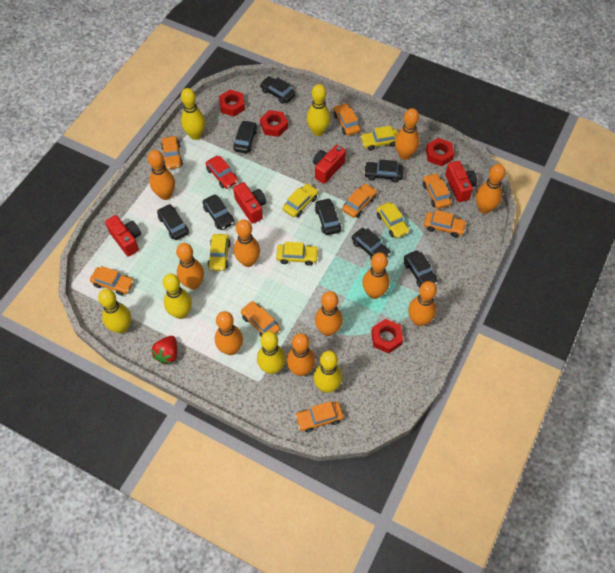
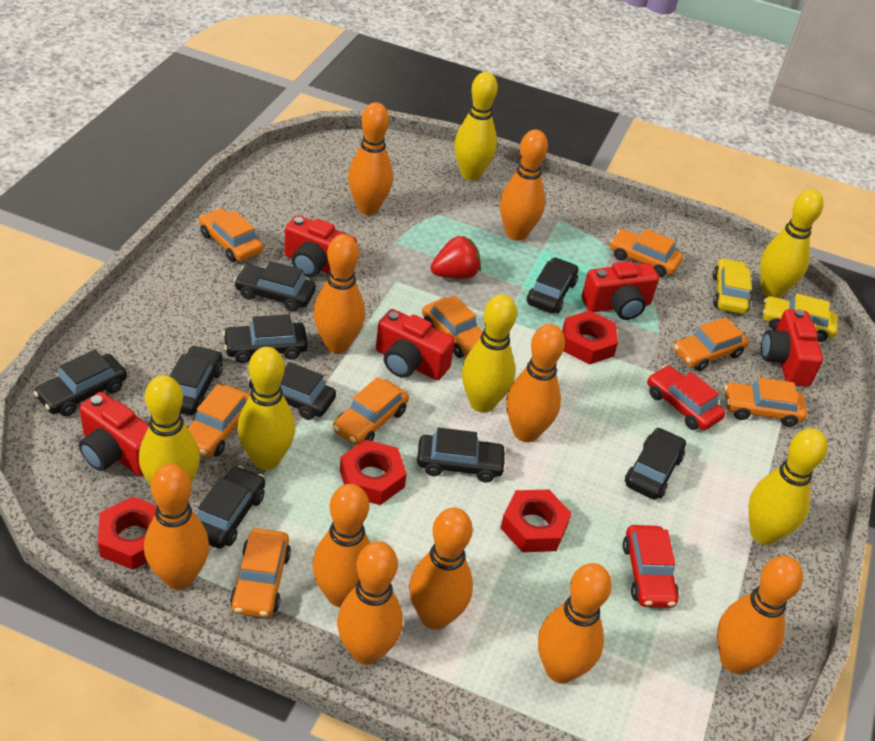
black car: [157,204,189,240] [203,195,234,230] [233,120,257,153] [260,76,296,104] [315,198,341,235] [352,228,390,259] [364,160,404,183] [404,250,438,288] = 8 -> [34,349,127,416] [170,345,223,415] [196,466,265,549] [223,314,308,363] [234,261,316,312] [248,362,336,420] [417,428,507,482] [527,257,578,313] [625,427,686,499] = 9
red camera: [105,215,141,257] [233,182,266,224] [313,145,346,184] [445,161,477,202] = 4 -> [79,392,149,477] [285,215,357,277] [376,309,455,380] [582,261,659,320] [761,309,823,387] = 5
red car: [205,156,238,189] = 1 -> [623,525,679,608] [647,365,726,430] = 2
yellow car: [208,234,231,271] [276,242,319,266] [283,183,318,217] [360,126,398,151] [376,202,410,239] = 5 -> [713,258,751,314] [763,294,838,342] = 2

